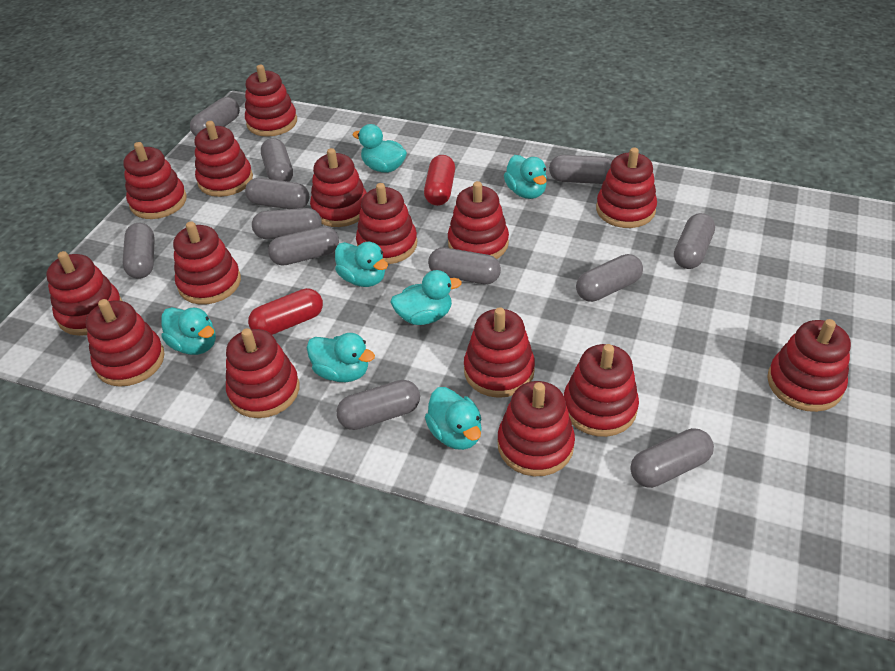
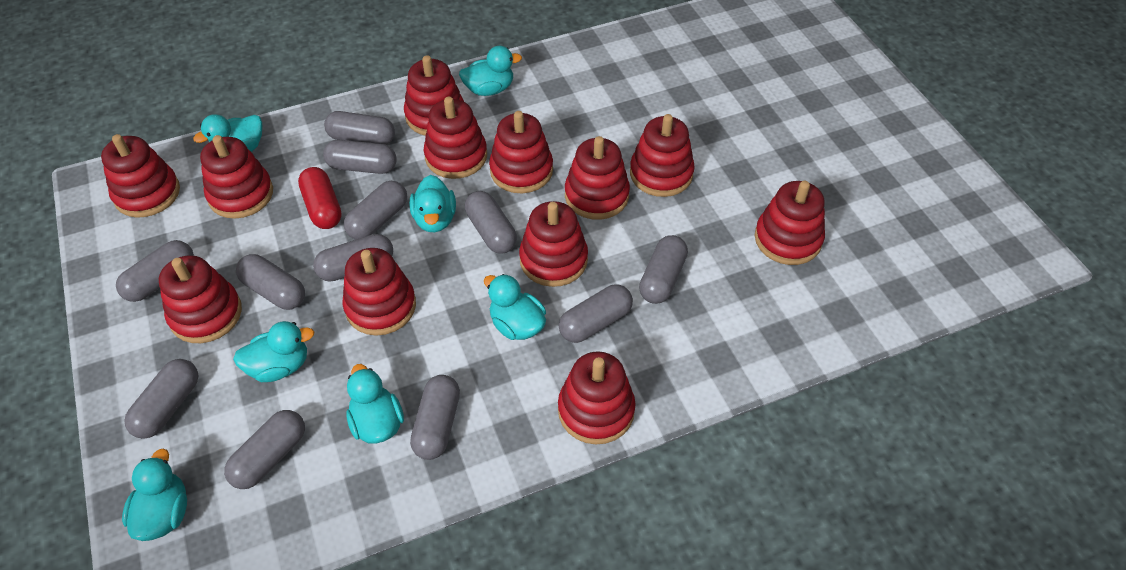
red capsule: [248,288,323,335] [424,155,455,206] = 2 -> [298,167,342,229] = 1
red stacking toy: [46,251,122,336] [86,299,165,387] [123,142,187,219] [173,221,241,304] [195,121,253,197] [226,328,299,418] [245,65,297,137] [310,148,367,227] [356,183,417,264] [448,181,509,259] [464,307,535,398] [498,381,575,476] [564,344,639,437] [596,148,657,228] [767,319,851,412] = 15 -> [101,134,180,218] [159,255,242,343] [200,135,273,219] [342,248,416,336] [404,55,464,136] [424,97,487,179] [489,111,553,193] [519,201,588,287] [558,351,636,444] [565,136,630,220] [630,114,695,197] [755,181,825,265] = 12

